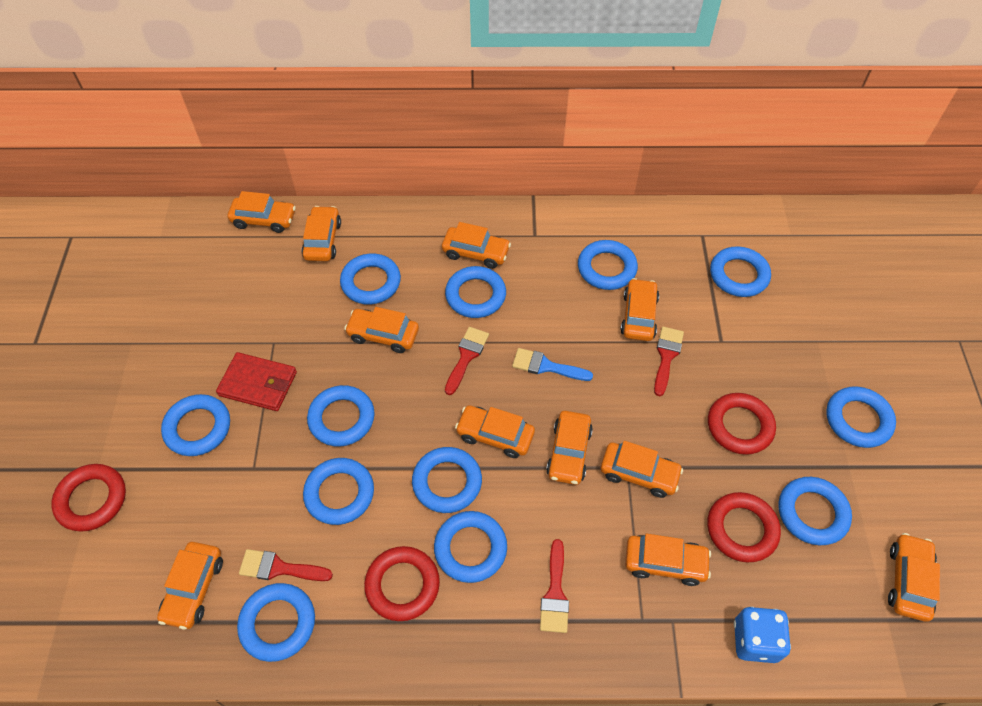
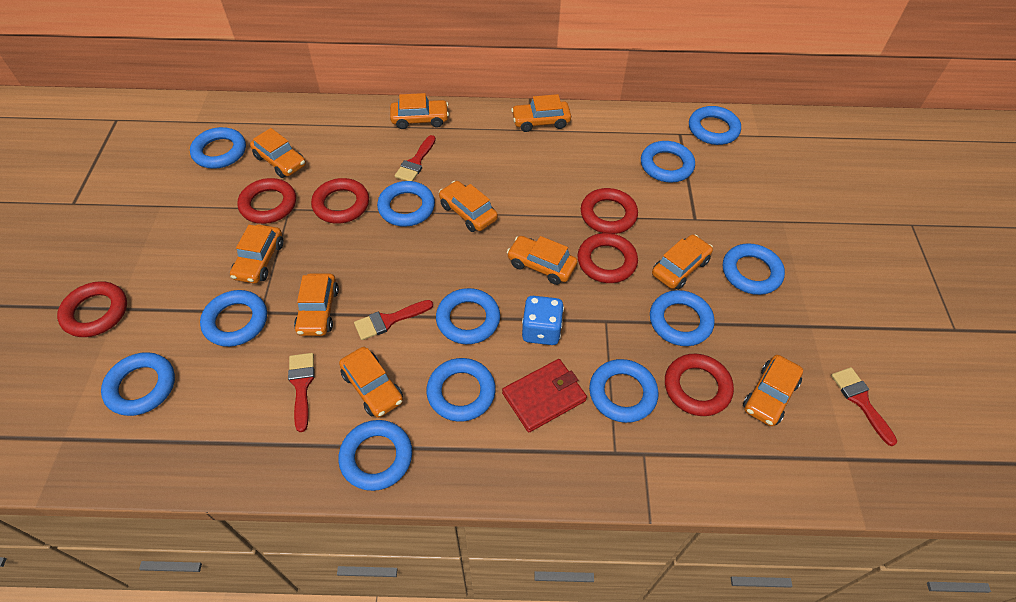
blue brush: [512,348,593,381] = 1 -> none = 0
orange car: [157,542,223,629] [228,191,296,233] [301,206,341,261] [344,307,419,353] [442,222,511,269] [455,405,535,458] [546,411,593,485] [601,441,683,498] [620,278,659,341] [625,534,711,586] [888,533,940,622] = 11 -> [230,225,284,283] [250,128,306,178] [294,273,339,336] [339,347,403,418] [390,93,449,129] [439,181,498,232] [507,236,578,285] [511,94,571,132] [652,234,713,290] [743,355,803,426] = 10
red ring: [51,464,126,532] [364,546,440,621] [707,492,781,562] [708,393,776,455] = 4 -> [57,281,127,337] [237,178,296,224] [311,178,369,224] [578,233,638,283] [581,188,638,234] [665,354,734,416] = 6

